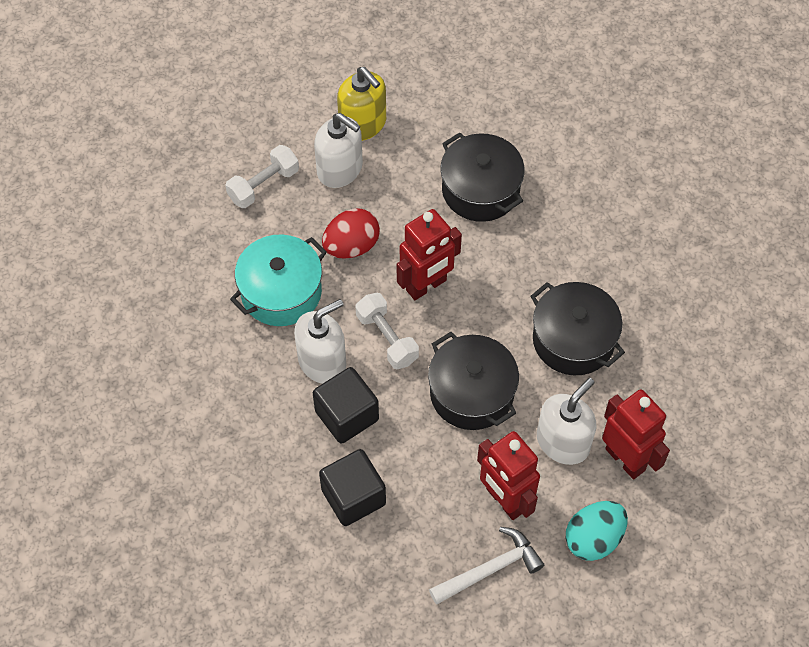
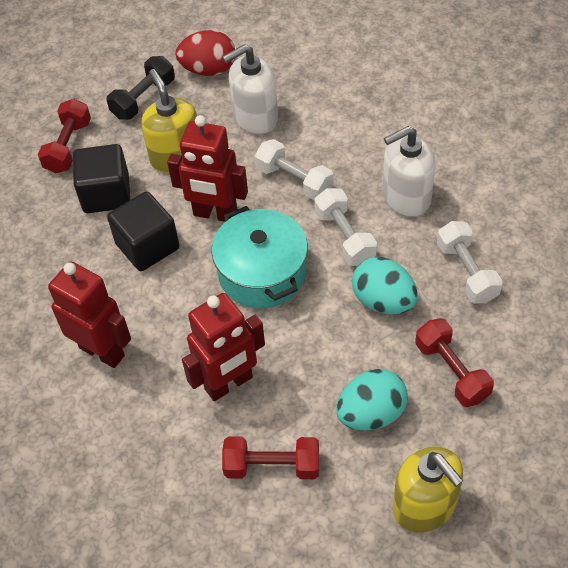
black dumbbell: none = 0 -> [106,56,175,120] = 1
black pot: [428,332,519,430] [440,132,525,222] [530,282,625,375] = 3 -> none = 0
red dumbbell: none = 0 -> [38,99,91,174] [222,436,319,479] [416,318,494,407] = 3
turquoise egg: [566,501,628,561] = 1 -> [336,369,408,430] [352,257,418,314] = 2
white dumbbell: [225,145,299,208] [356,293,419,369] = 2 -> [255,139,334,200] [314,188,377,266] [437,221,503,303] = 3
white hammer: [429,527,544,605] = 1 -> none = 0
white soap dispenser: [294,299,346,384] [314,113,363,188] [537,378,596,465] = 3 -> [222,44,278,134] [383,126,436,217] = 2
yellow soap dispenser: [337,67,386,141] = 1 -> [141,69,197,173] [393,446,463,532] = 2

